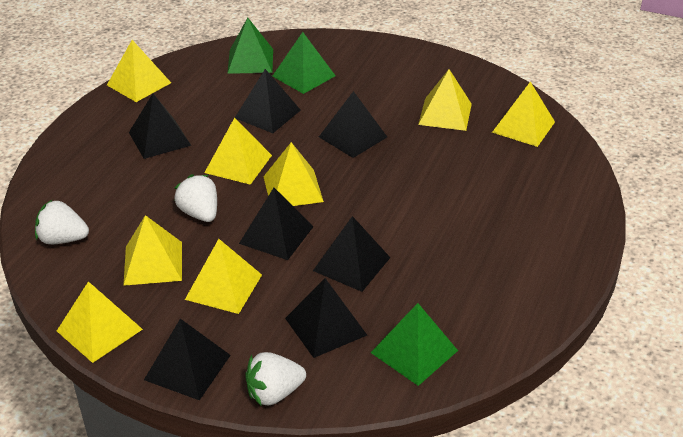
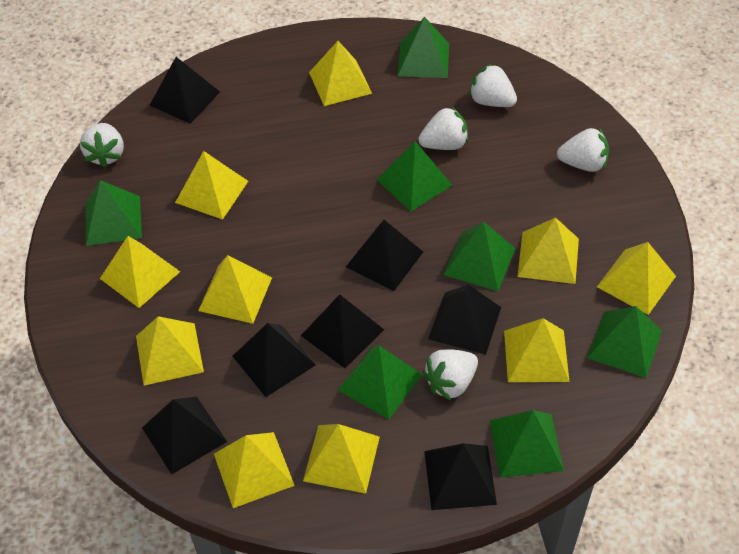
green pyramid: [227,18,273,74] [272,32,336,94] [371,303,458,386] = 3 -> [85,180,142,246] [338,345,422,419] [377,141,452,212] [398,17,449,78] [443,221,516,291] [490,410,564,477] [587,306,662,378] = 7
white strawberry: [35,199,89,244] [174,174,217,222] [245,352,306,406] = 3 -> [80,123,124,168] [418,106,468,150] [422,350,478,401] [469,63,517,107] [557,128,609,172] = 5
yellow pyramid: [57,281,143,363] [107,40,171,102] [123,215,182,286] [185,239,262,314] [204,117,272,185] [263,142,324,206] [418,69,472,131] [492,82,555,147] = 8 -> [100,236,180,308] [136,316,204,386] [175,151,248,220] [198,255,272,324] [214,432,295,508] [303,424,380,494] [309,41,372,106] [504,318,569,382] [517,217,579,284] [597,242,676,315] = 10

